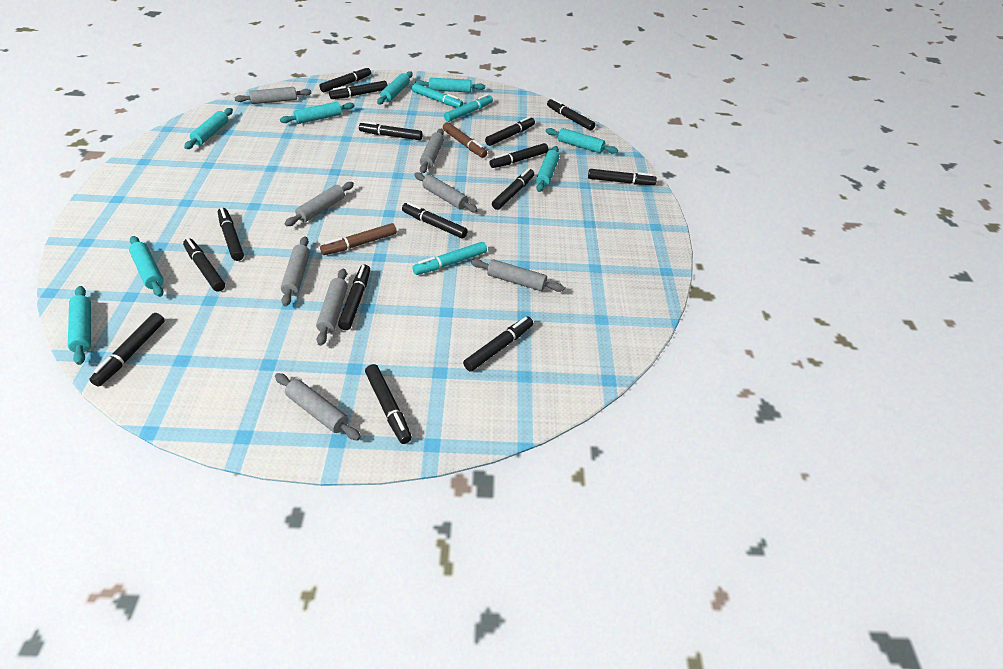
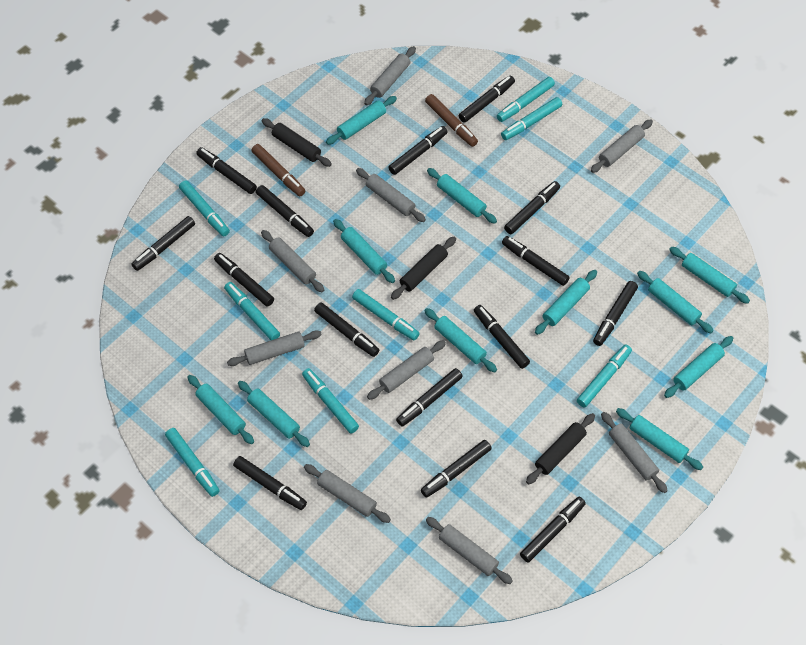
black rolling pin: none = 0 -> [262,118,332,167] [391,237,456,300] [526,413,595,484] = 3
grey rolling pin: [235,87,311,104] [275,373,361,440] [281,236,310,306] [285,182,354,226] [316,269,348,346] [414,172,478,212] [420,129,444,174] [471,259,565,292] = 8 -> [227,330,322,366] [261,230,324,292] [304,464,391,523] [356,168,426,222] [364,46,416,105] [367,340,446,400] [426,517,513,584] [591,119,653,173] [601,412,668,493] = 9
turquoise marker: [412,83,463,108] [412,242,487,275] [444,94,493,122] = 3 -> [165,428,220,497] [179,180,230,237] [224,282,280,340] [302,368,359,434] [352,289,420,340] [497,77,555,122] [501,97,562,140] [577,344,632,408] = 8
turquoise rolling pin: [68,286,91,365] [129,236,164,297] [184,108,233,149] [280,102,355,124] [377,71,412,105] [415,78,485,92] [536,146,559,192] [546,128,618,154] = 8 -> [188,375,254,444] [238,381,310,447] [326,96,397,145] [333,219,395,283] [424,308,497,372] [427,168,497,224] [535,270,597,335] [616,408,703,470] [637,271,713,333] [664,336,733,398] [669,247,750,304] = 11

